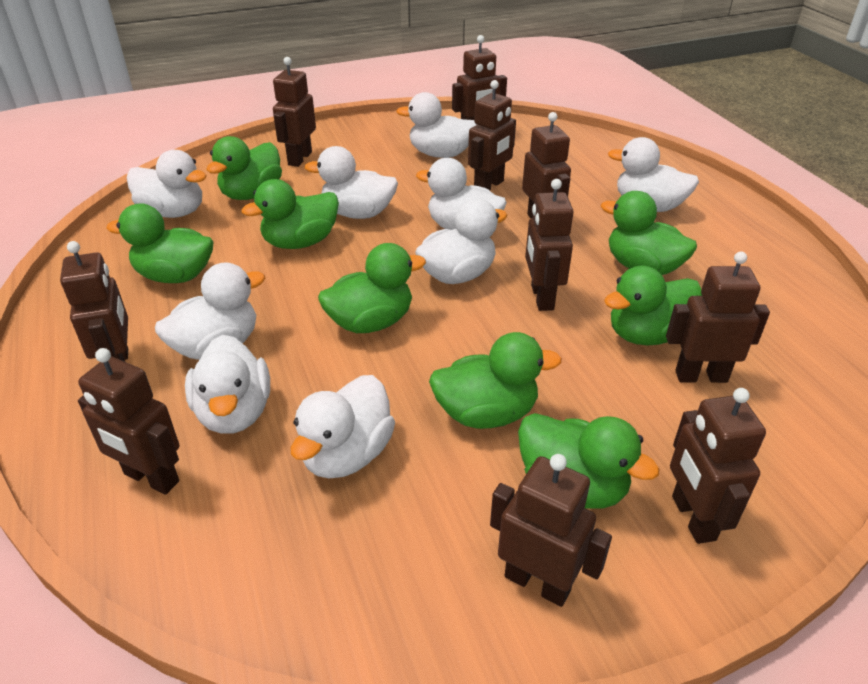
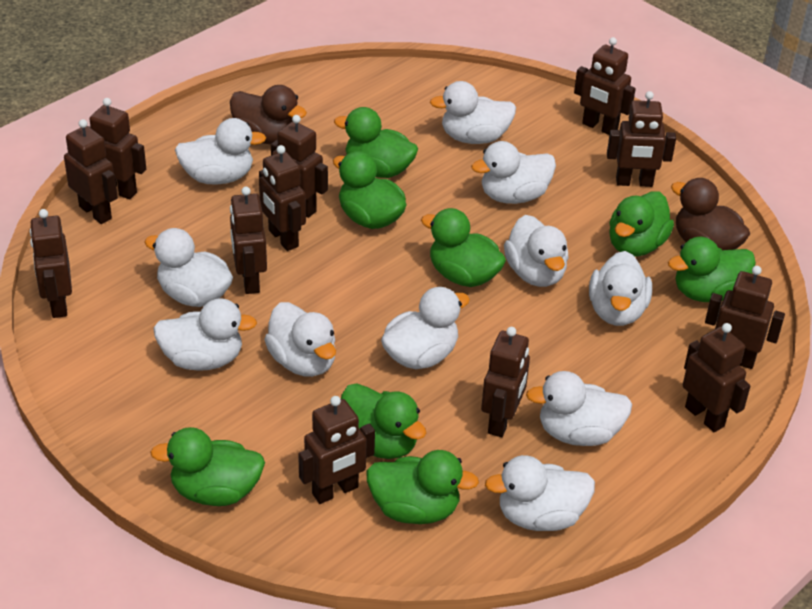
brown duck: none = 0 -> [230,85,307,144] [671,178,750,250] = 2
brown robot: [60,241,128,362] [78,348,179,495] [273,57,316,167] [452,35,507,120] [468,80,516,191] [490,454,612,607] [522,112,571,218] [525,179,574,311] [666,252,770,383] [670,388,766,544] = 10 -> [30,209,72,318] [64,119,118,224] [89,98,146,199] [230,186,267,294] [259,145,306,251] [271,115,328,218] [298,396,375,504] [481,327,530,437] [574,37,636,135] [607,91,676,187] [683,323,751,432] [705,266,785,369] = 12
white duck: [127,150,206,218] [155,263,265,360] [185,335,270,434] [291,375,395,478] [305,146,398,219] [396,92,477,158] [415,198,508,284] [416,158,507,230] [608,137,699,212] = 9 -> [144,228,233,307] [153,298,257,371] [175,118,266,185] [264,302,336,377] [381,287,470,369] [430,81,516,144] [471,141,556,204] [485,455,595,531] [504,215,569,287] [526,371,632,446] [589,251,652,326] = 11

